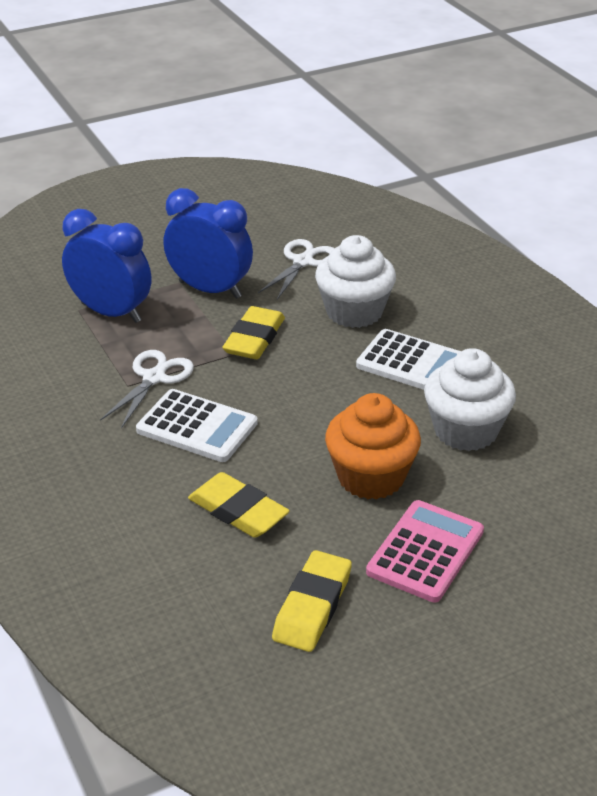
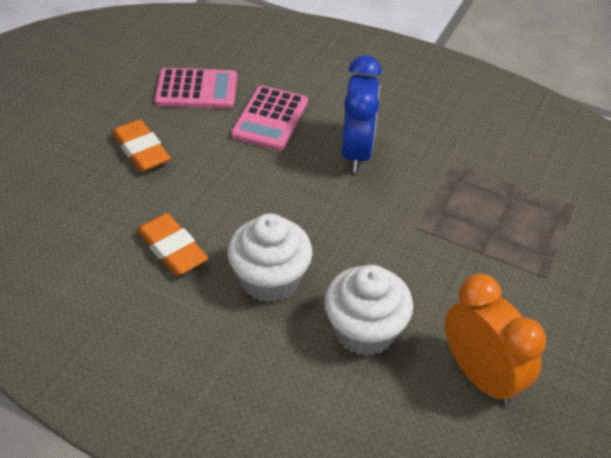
blue clock: [62,209,152,323] [163,188,253,299] = 2 -> [341,55,382,173] = 1
orange clock: none = 0 -> [445,274,546,406] = 1
orange cupcake: [325,393,421,500] = 1 -> none = 0
orange eraser: none = 0 -> [112,119,171,172] [136,213,208,276] = 2
pink calculator: [366,500,484,603] = 1 -> [154,68,237,109] [231,85,308,151] = 2
white calculator: [136,389,258,462] [356,329,461,390] = 2 -> none = 0
white scissors: [100,350,194,428] [258,239,335,300] = 2 -> none = 0
yellow eraser: [188,472,290,538] [222,306,285,359] [272,550,352,652] = 3 -> none = 0

